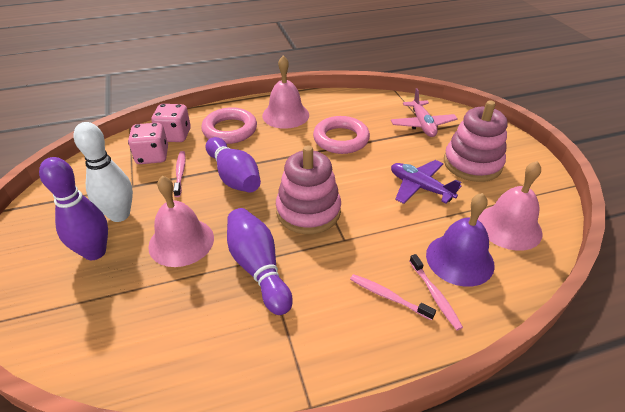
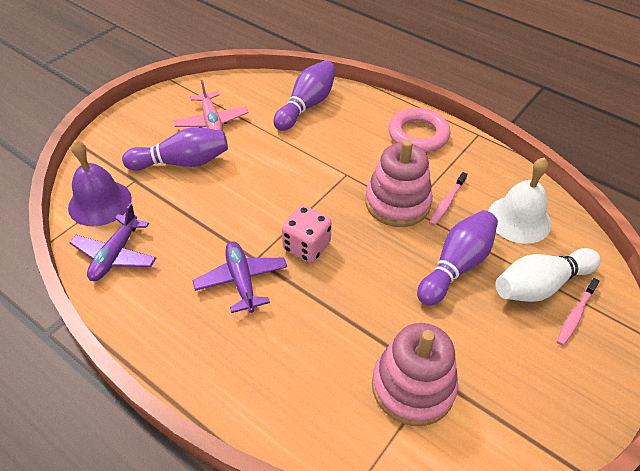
pink bell: [148,176,214,267] [262,56,309,129] [478,161,543,251] = 3 -> none = 0
pink dice: [128,123,168,164] [151,104,191,142] = 2 -> [282,205,332,263] = 1
pink ring: [201,107,257,144] [313,116,370,154] = 2 -> [389,108,450,152] = 1
pink toothbrush: [173,151,186,197] [350,274,436,320] [409,254,463,330] = 3 -> [429,172,468,226] [556,278,599,346] = 2
purple plane: [391,160,461,204] = 1 -> [70,203,156,281] [193,241,287,313] = 2
white bell: none = 0 -> [488,158,551,244] = 1

